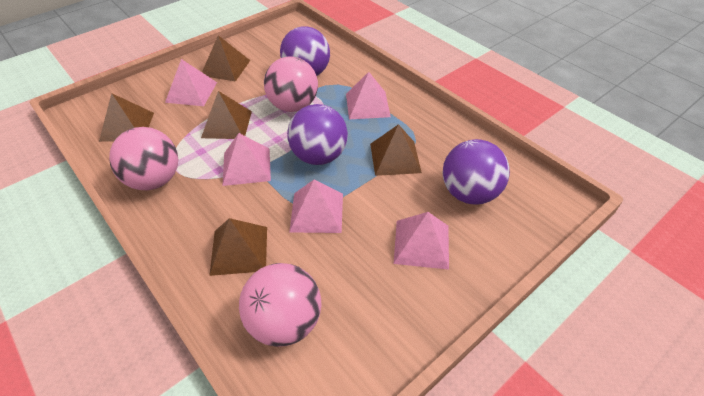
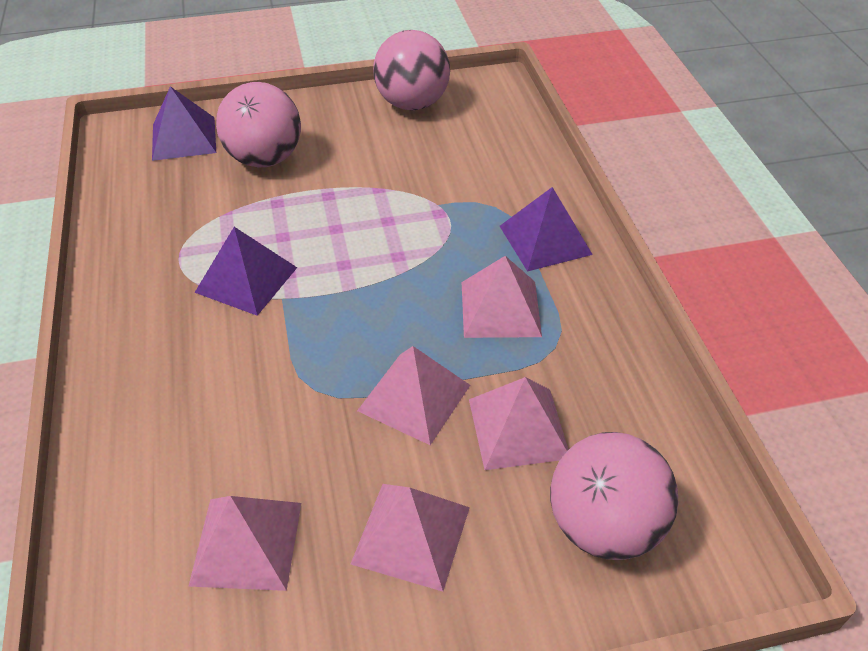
brown pyramid: [99,93,154,142] [201,91,252,139] [202,35,250,81] [209,218,267,276] [370,124,422,176] = 5 -> none = 0
purple ball: [280,26,330,76] [287,104,348,165] [443,139,510,205] = 3 -> none = 0
purple pyramid: none = 0 -> [152,86,216,161] [194,227,297,316] [500,187,593,272] = 3

